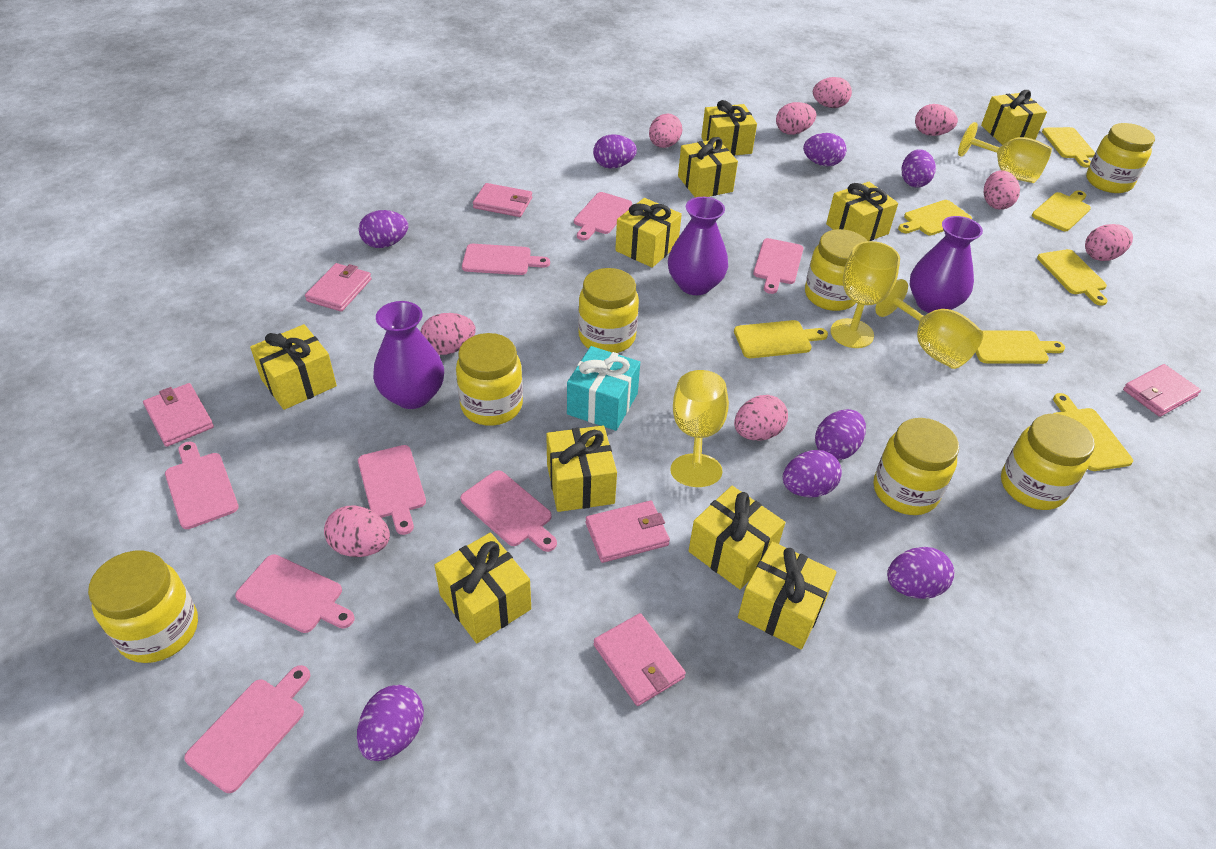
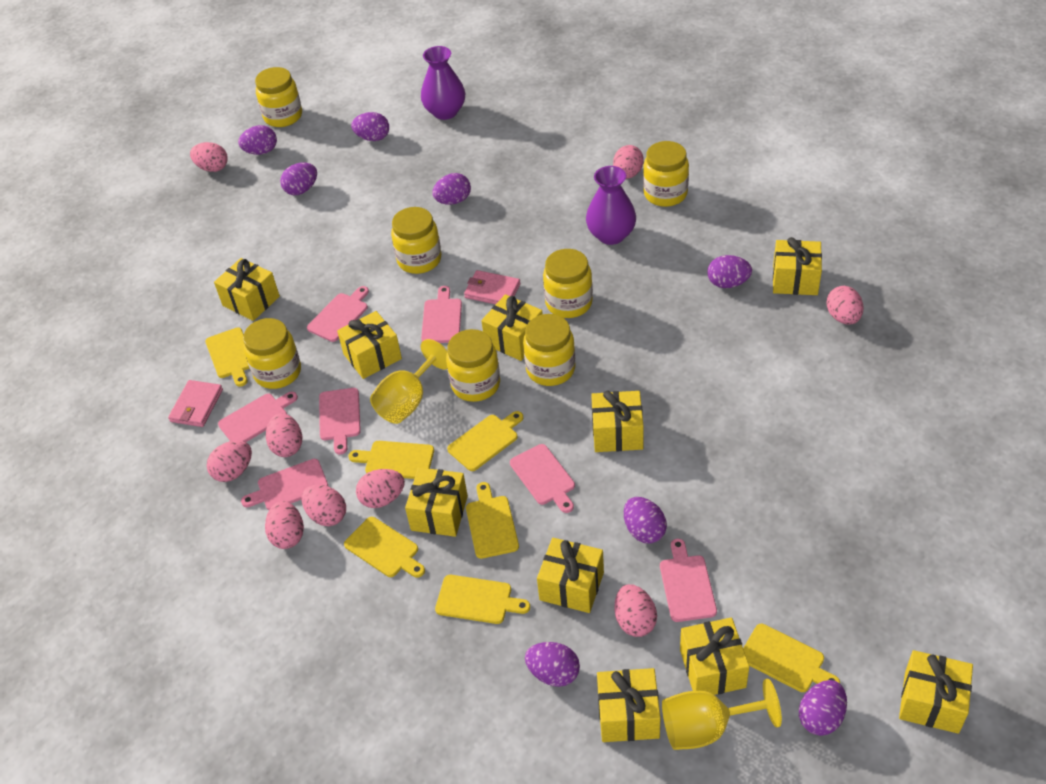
pink cutting board: [165,442,239,529] [184,665,310,793] [235,554,355,633] [358,445,426,535] [460,470,557,552] [462,244,550,275] [574,192,632,241] [753,238,803,294] = 8 -> [218,392,298,442] [241,459,329,510] [307,286,369,342] [319,388,361,455] [421,286,462,343] [510,444,575,513] [660,539,717,622] = 7
pink wallet: [143,383,214,447] [305,263,372,312] [473,183,532,217] [586,501,670,563] [594,613,686,706] [1123,364,1201,417] = 6 -> [168,380,223,427] [464,270,520,304] = 2
purple vase: [373,301,444,409] [668,197,728,295] [910,216,983,313] = 3 -> [421,46,465,120] [586,166,636,245] = 2
turquoise gift: [567,346,640,431] = 1 -> none = 0
yellow goblet: [670,370,729,487] [830,241,900,348] [875,279,983,369] [958,122,1052,183] = 4 -> [370,339,447,424] [662,679,782,750] = 2

